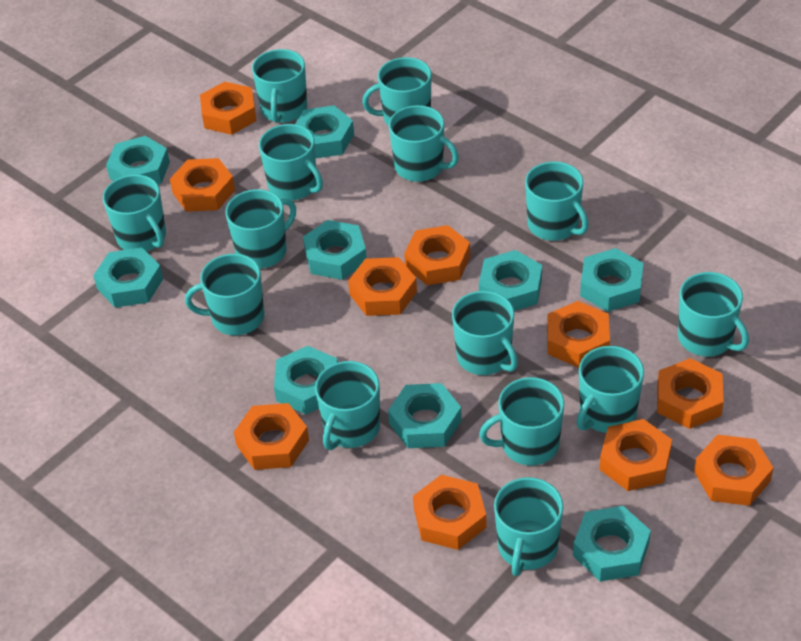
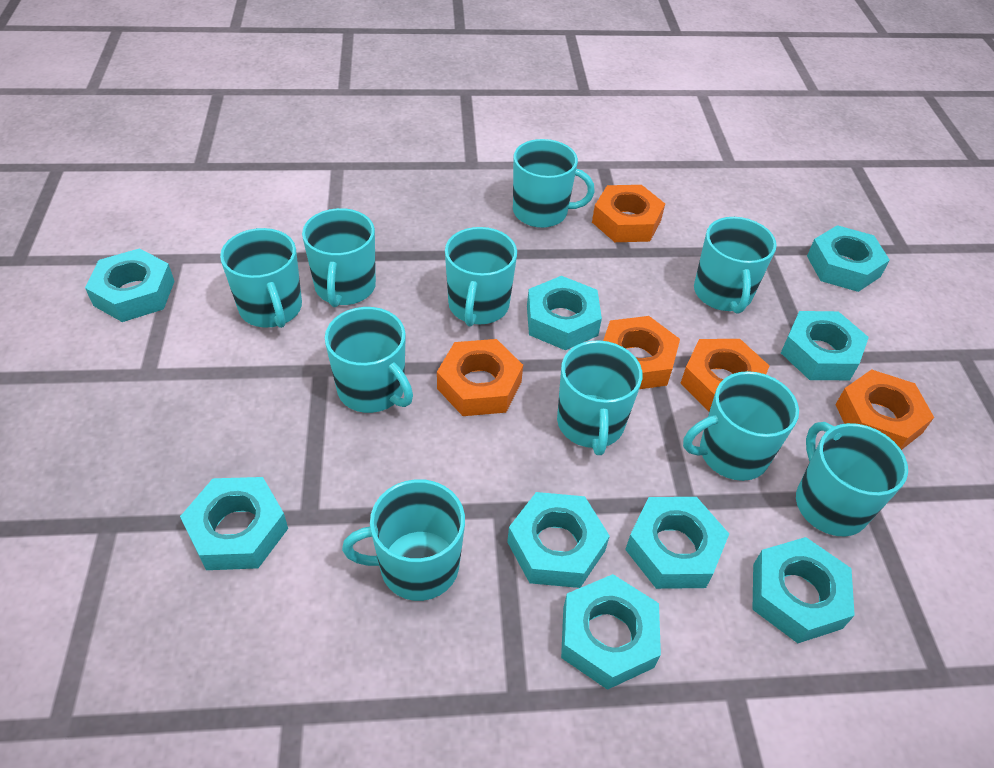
orange nut: [170,158,235,212] [200,82,257,135] [234,403,309,470] [348,257,417,316] [404,225,470,285] [413,475,487,550] [547,301,610,368] [599,419,672,491] [657,358,724,429] [694,435,773,506] = 10 -> [437,339,523,416] [592,185,665,242] [603,316,680,389] [680,339,769,412] [835,369,934,450] = 5
turquoise mug: [103,174,166,251] [185,254,264,336] [225,189,296,269] [252,49,307,123] [259,124,323,200] [315,361,380,450] [362,57,432,126] [389,105,459,182] [452,291,518,375] [479,377,564,466] [494,477,563,576] [525,162,589,241] [577,346,644,433] [678,272,749,356] = 14 -> [220,228,302,328] [302,208,376,307] [325,307,413,413] [342,479,465,601] [445,227,517,327] [513,139,595,228] [557,340,643,455] [683,371,799,481] [694,217,777,314] [796,422,908,537] = 10

